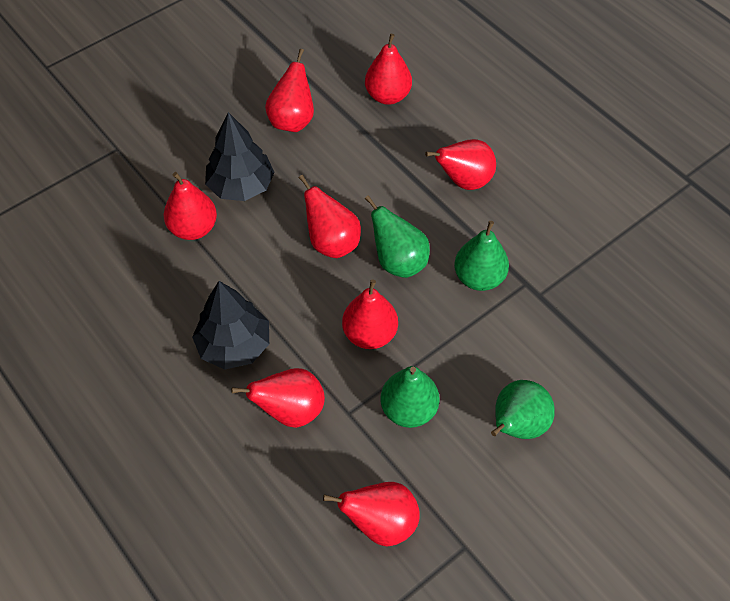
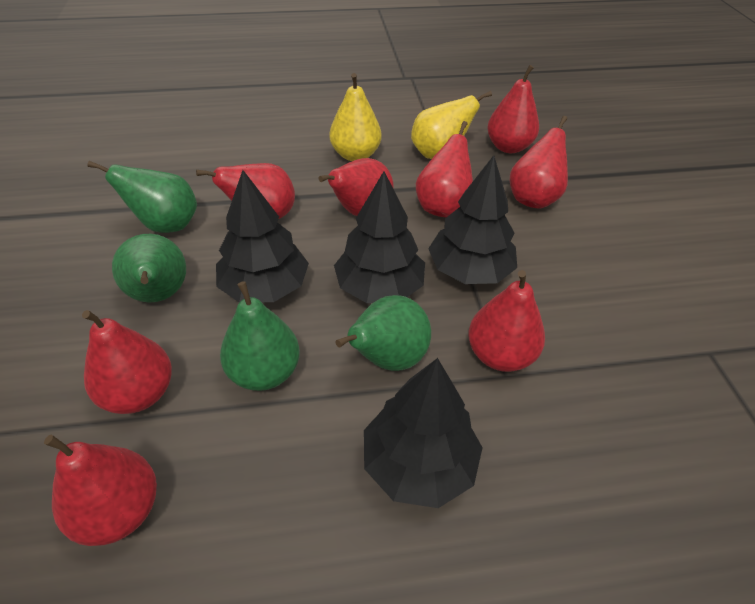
black tree: [192,281,269,370] [205,112,275,201] = 2 -> [216,170,309,303] [334,171,425,303] [364,358,483,508] [428,155,517,284] = 4
yellow pear: none = 0 -> [330,73,381,161] [411,91,492,159] = 2

